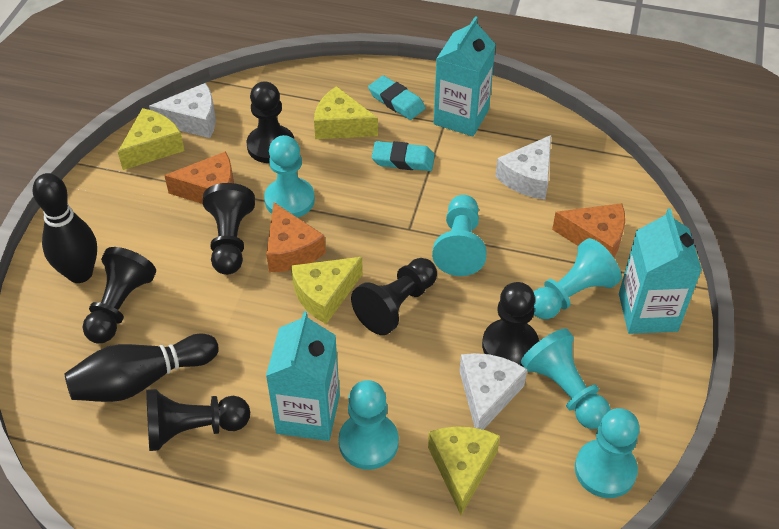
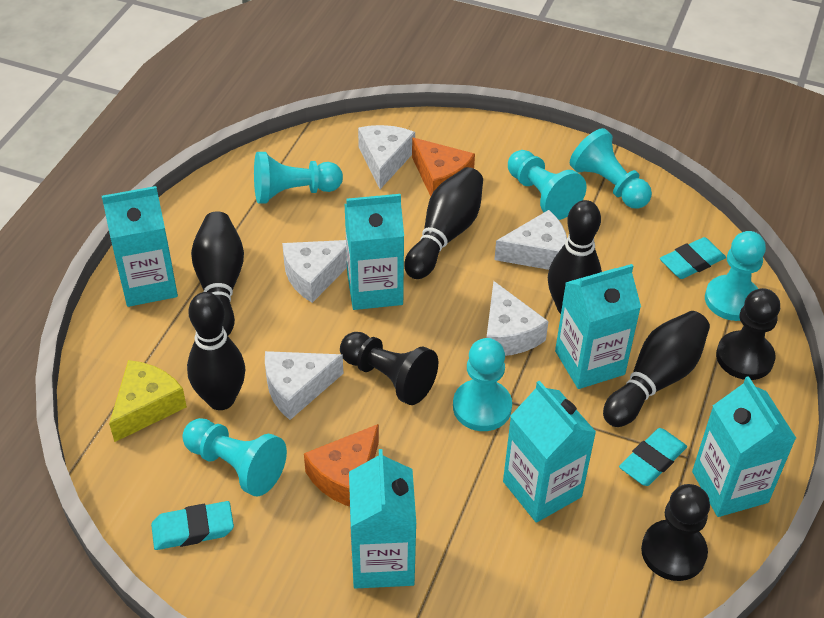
black bowling pin: [32,173,97,283] [64,334,219,402] = 2 -> [187,292,245,410] [191,211,244,336] [405,167,483,279] [548,200,602,314] [603,311,710,427] = 5
black pawn: [83,247,156,343] [146,389,250,451] [203,183,255,275] [246,81,294,163] [351,258,437,335] [482,282,539,367] = 6 -> [340,332,438,405] [641,484,710,581] [716,288,780,380] = 3
orange cheese: [164,151,234,204] [266,202,326,272] [552,203,625,258] = 3 -> [304,424,379,507] [412,137,475,197] = 2
turquoise carton: [266,311,340,441] [434,16,496,137] [619,208,702,334] = 3 -> [102,186,178,307] [345,194,404,310] [349,449,416,589] [503,380,596,523] [555,264,641,389] [692,376,796,517] = 6
turquoise eraser: [368,75,425,120] [372,141,435,171] = 2 -> [151,501,234,550] [619,428,687,486] [660,237,726,279] = 3
white cheese: [149,83,216,138] [460,353,527,430] [495,135,551,200] = 3 -> [265,351,343,420] [282,240,347,303] [358,125,415,189] [486,281,549,356] [494,210,567,270] = 5
yellow cheese: [118,108,185,170] [291,257,363,324] [314,86,378,139] [428,426,500,516] = 4 -> [109,360,187,442] = 1

